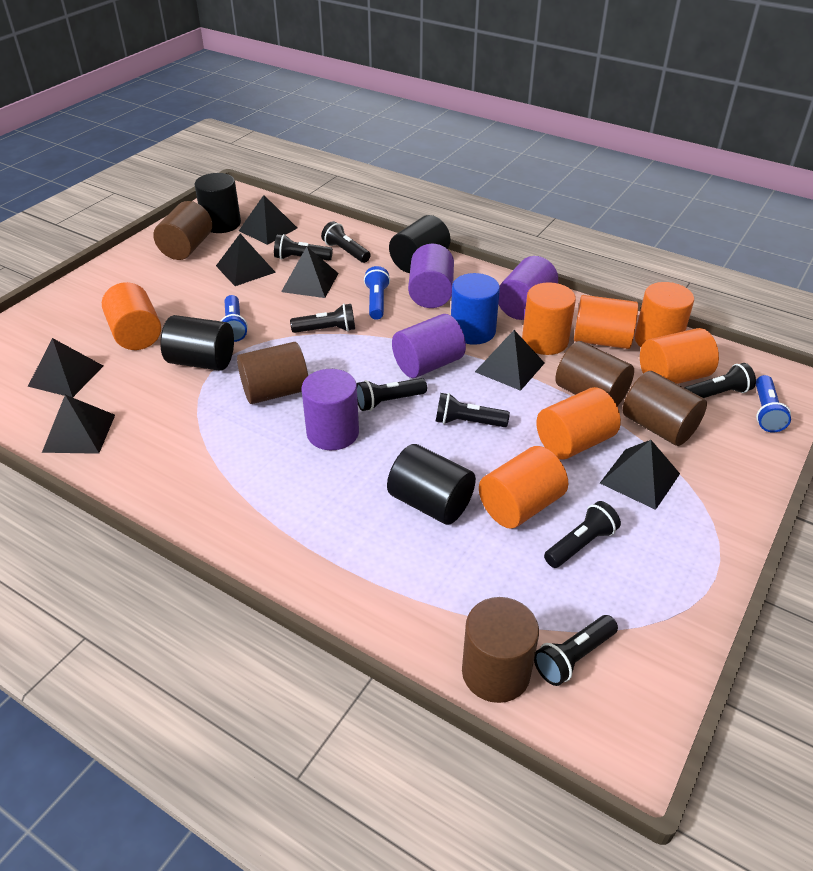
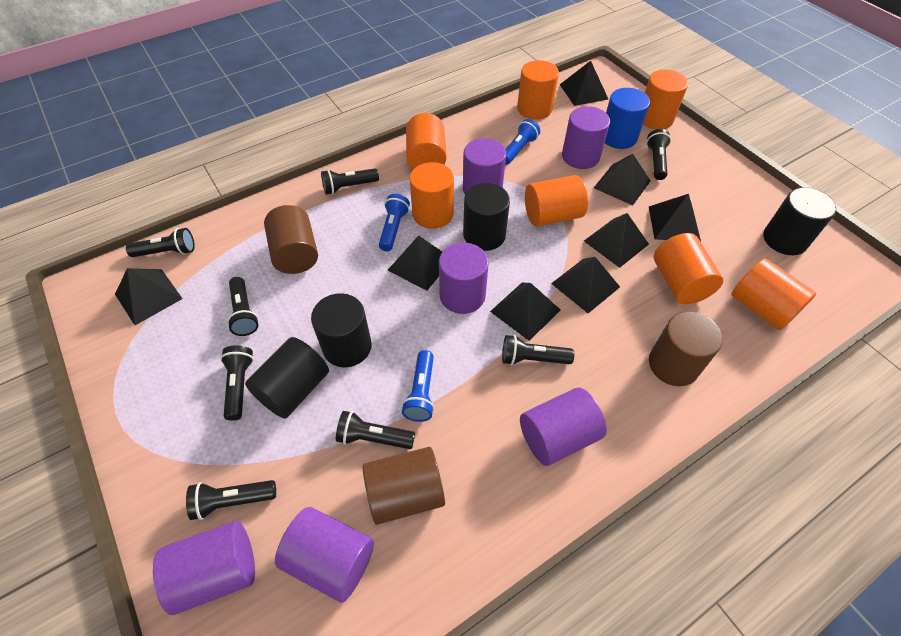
black pyramid: [28,338,103,398] [42,395,115,454] [216,234,276,286] [239,195,297,245] [281,247,339,298] [475,330,545,391] [600,440,680,510] = 7 -> [115,268,183,325] [388,235,442,291] [490,283,560,341] [551,257,620,313] [560,61,608,106] [584,213,649,268] [594,154,651,205] [649,194,701,242] = 8
brown cylinder: [153,201,212,260] [237,342,308,404] [462,597,539,703] [555,341,634,406] [623,371,707,446] = 5 -> [264,205,318,274] [363,447,445,525] [649,311,723,386] = 3
purple cylinder: [302,369,359,450] [392,314,466,378] [408,244,454,308] [498,256,558,320] = 4 -> [153,521,255,615] [275,507,374,603] [439,243,489,314] [463,138,506,194] [520,388,607,466] [562,106,610,169] = 6

